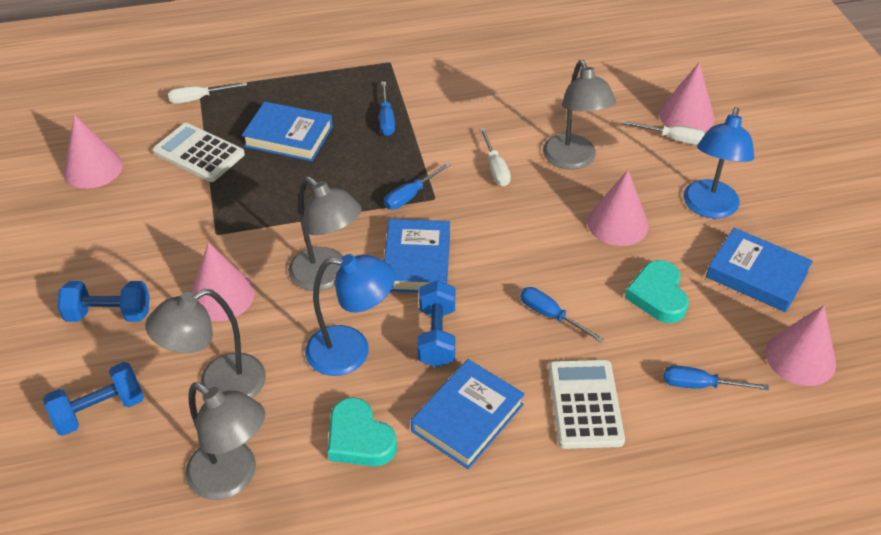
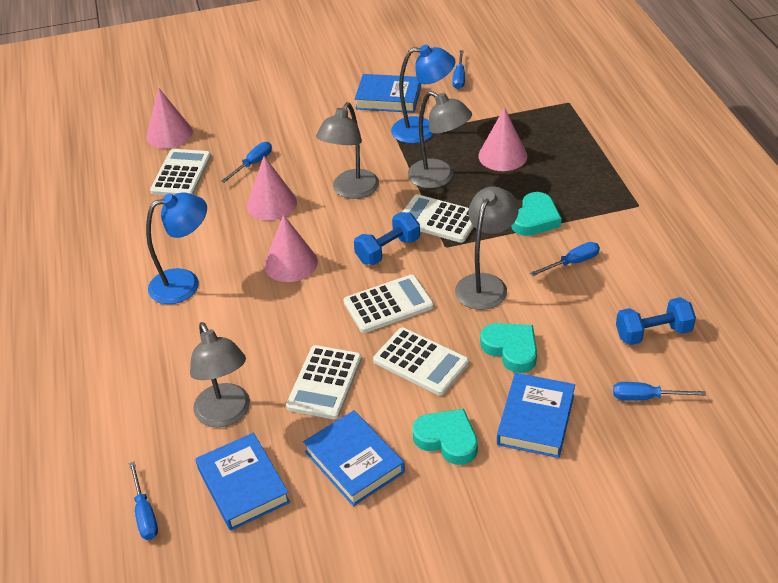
blue dumbbell: [43,362,144,436] [57,281,150,322] [418,280,455,367] = 3 -> [354,212,420,265] [616,297,696,345] = 2
blue screwdriver: [379,82,395,136] [384,163,451,210] [520,287,604,343] [664,365,769,390] = 4 -> [129,462,158,540] [221,142,272,183] [452,50,465,89] [530,242,600,276] [613,382,706,401] = 5
pink cone: [63,115,123,189] [191,242,255,321] [587,170,649,246] [659,62,714,132] [766,305,836,386] = 5 -> [146,88,193,149] [247,156,297,221] [264,214,318,282] [478,107,527,171] = 4
turquoise heart: [328,397,397,466] [625,260,688,323] = 2 -> [413,409,478,465] [480,323,537,373] [511,192,562,236] = 3
white calculator: [153,123,245,182] [549,360,625,449] = 2 -> [150,149,211,195] [286,345,362,419] [344,274,434,333] [373,327,469,396] [402,194,474,243] = 5
white screwdriver: [168,82,247,104] [480,128,511,186] [623,121,705,145] = 3 -> none = 0

